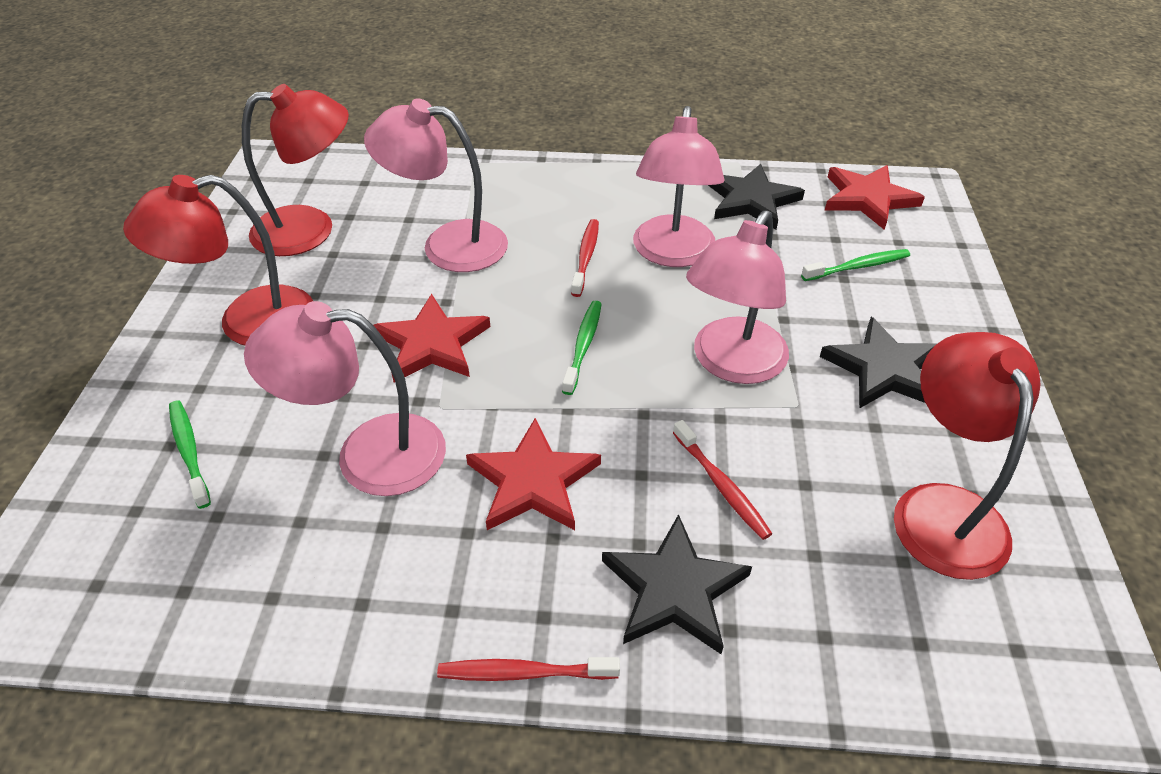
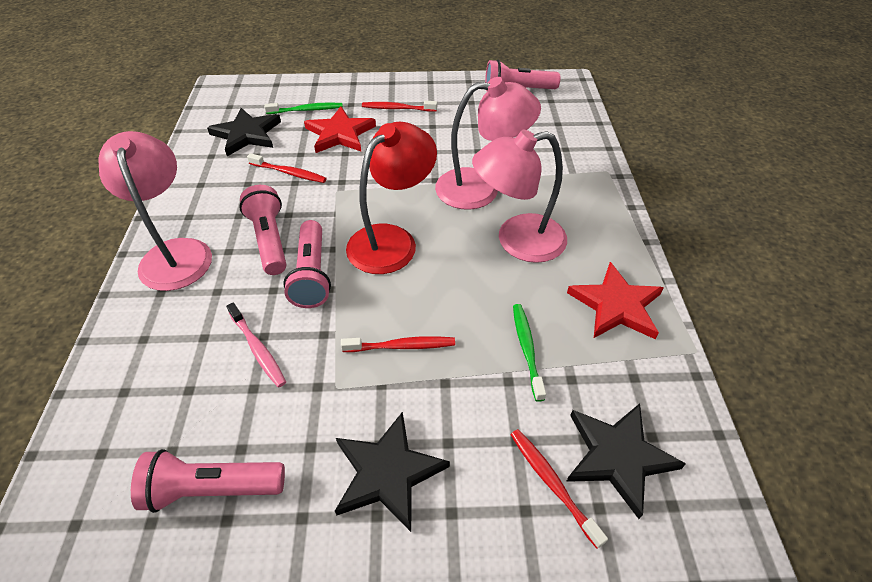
green toothbrush: [169,400,211,509] [562,301,601,395] [801,249,910,281] = 3 -> [264,102,343,114] [513,304,546,402] = 2
pink flashlight: none = 0 -> [131,449,285,513] [239,185,287,275] [283,220,331,308] [485,59,561,91] = 4
pink lamp: [244,301,446,496] [364,98,508,272] [633,106,724,267] [686,211,789,384] = 4 -> [99,131,212,291] [435,77,541,210] [472,130,567,263] = 3
pink toothbrush: none = 0 -> [226,303,286,387] = 1
red lamp: [123,175,313,345] [242,84,349,256] [894,332,1041,580] = 3 -> [346,122,437,274] = 1
red star: [373,294,491,383] [466,418,601,530] [825,165,925,230] = 3 -> [304,106,376,153] [567,262,664,339] = 2
red toothbrush: [437,657,620,681] [571,219,599,297] [673,420,773,540] = 3 -> [247,153,327,183] [341,336,455,352] [362,101,437,112] [510,429,608,548] = 4

